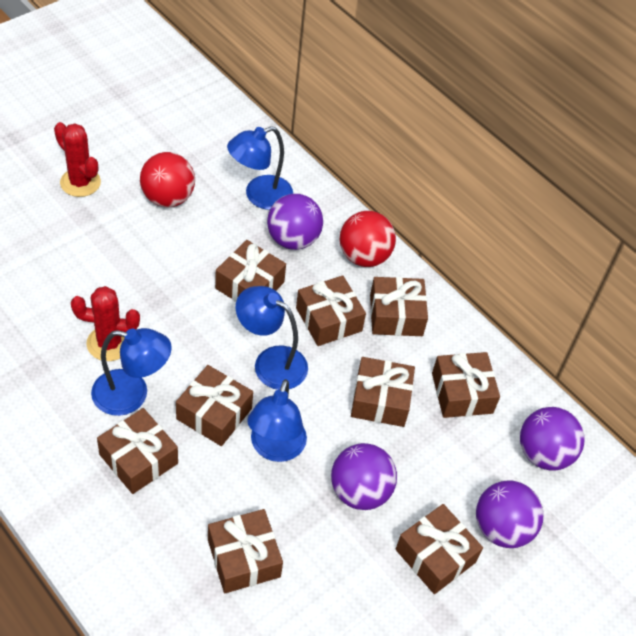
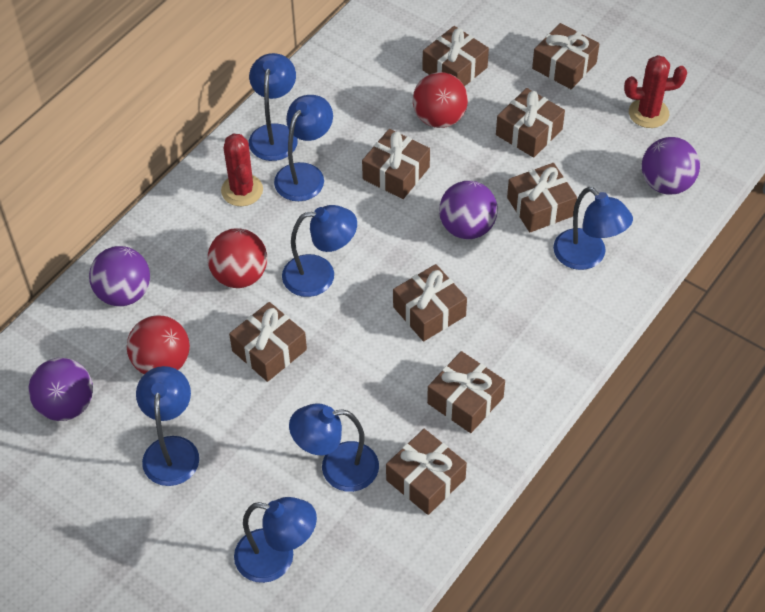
blue lamp: [91,328,172,416] [227,126,293,210] [236,286,308,390] [247,379,307,462] = 4 -> [136,366,199,486] [234,497,317,583] [249,53,298,161] [274,95,333,201] [282,205,357,297] [289,404,379,492] [553,187,633,270] = 7
red ball: [140,152,195,207] [340,211,396,267] = 2 -> [127,315,190,374] [207,228,267,288] [413,72,468,128] = 3

